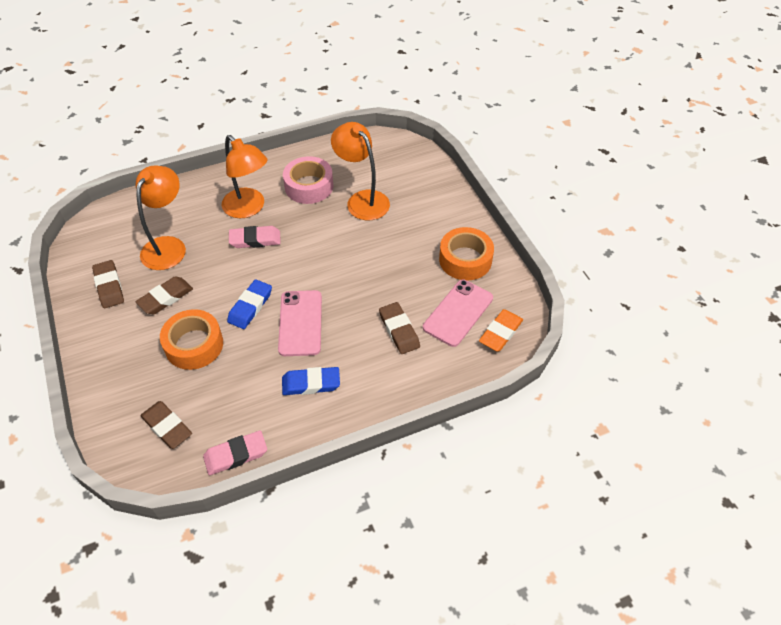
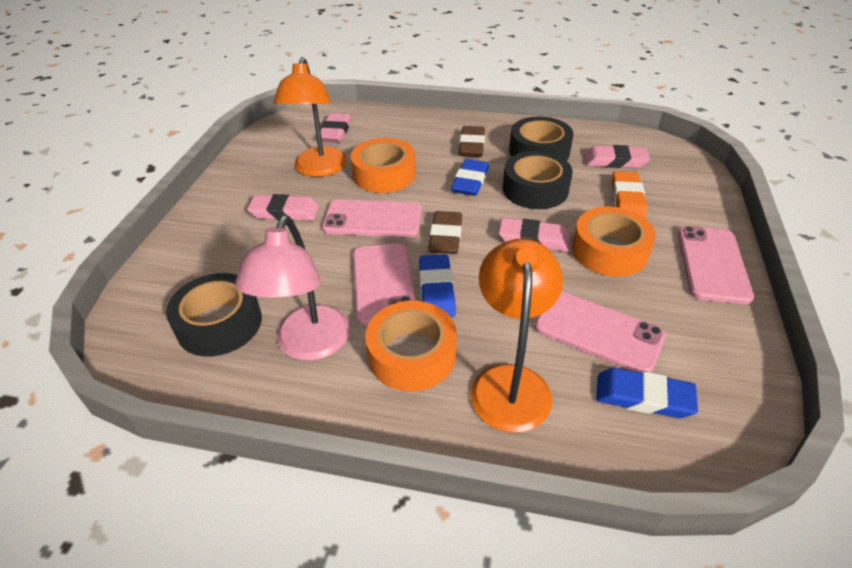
black tape: none = 0 -> [166,273,262,357] [503,151,573,209] [509,117,573,161] = 3
blue eraser: [227,279,272,329] [282,367,340,395] = 2 -> [419,254,456,317] [451,159,489,196] [596,368,698,418] = 3
brown eraser: [92,260,124,308] [136,276,193,314] [140,401,192,449] [379,302,420,354] = 4 -> [428,211,462,254] [459,126,485,157] = 2
orange lamp: [136,165,186,270] [222,135,268,218] [331,122,390,220] = 3 -> [274,57,347,177] [470,239,563,433] = 2
orange tape: [160,309,223,370] [439,227,494,280] = 2 -> [351,138,416,193] [365,301,457,392] [572,207,656,277] = 3
pink eraser: [203,430,267,475] [229,226,281,248] = 2 -> [247,194,319,221] [321,113,352,142] [499,218,570,252] [584,145,650,168] = 4
pink lamp: none = 0 -> [235,216,350,361] = 1
pink phone: [278,290,322,356] [423,280,493,347] = 2 -> [322,199,422,237] [353,243,415,326] [535,291,666,373] [678,226,754,304] = 4
pink tape: [283,156,333,204] = 1 -> none = 0

